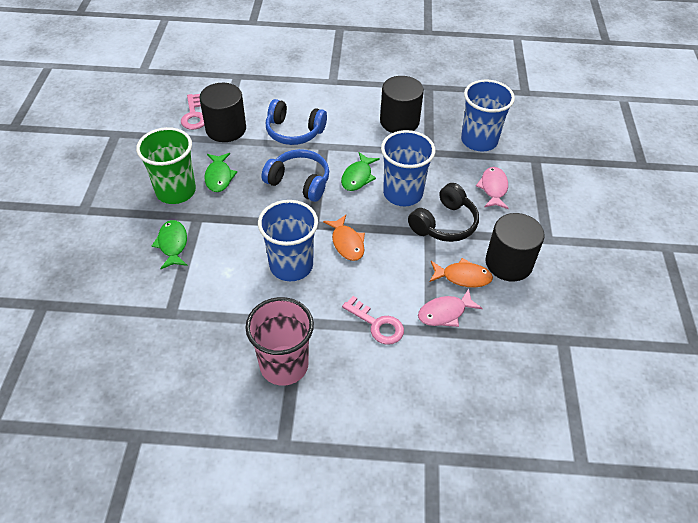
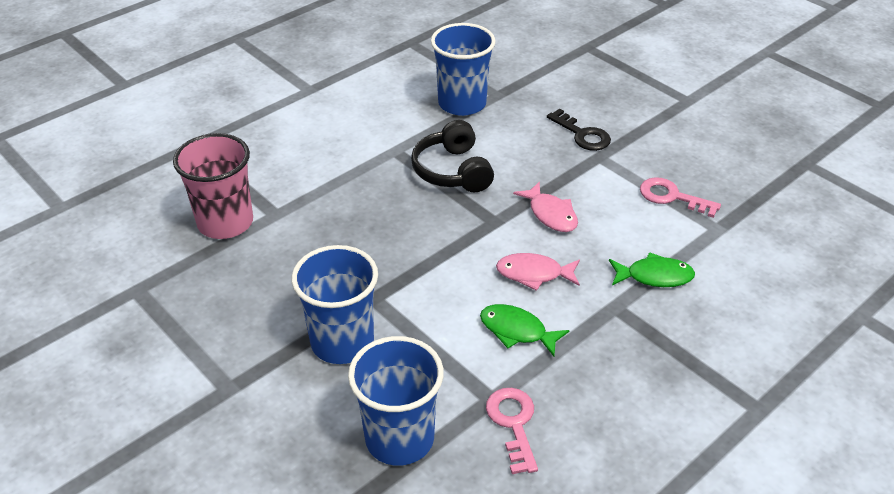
black cylinder: [199,83,246,142] [380,76,424,133] [485,213,545,281] = 3 -> none = 0
black key: none = 0 -> [547,109,611,151] = 1
blue headphones: [262,149,329,202] [266,99,327,145] = 2 -> none = 0
green cup: [136,127,196,204] = 1 -> none = 0
green fish: [152,220,187,269] [204,153,237,192] [341,152,380,191] = 3 -> [480,304,570,356] [609,252,695,287] = 2
orange fish: [323,215,365,261] [430,258,493,288] = 2 -> none = 0

